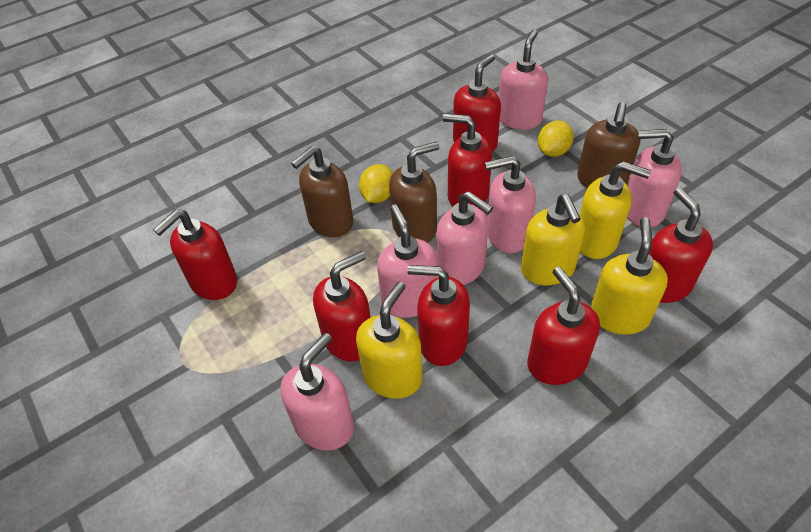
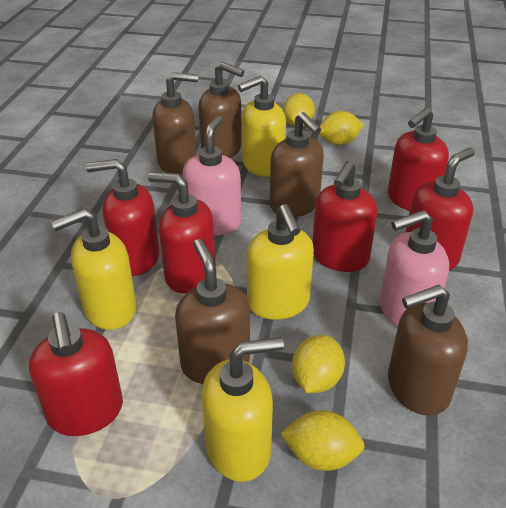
brown soap dispenser: [291,146,353,237] [389,142,439,243] [577,102,640,188] = 3 -> [152,72,198,174] [175,239,250,384] [198,62,244,158] [270,112,324,217] [388,285,468,416] = 5
pink soap dispenser: [281,333,354,450] [377,205,437,318] [436,191,493,285] [485,156,536,253] [499,29,548,130] [627,129,682,227] = 6 -> [183,116,241,235] [380,210,449,327] = 2
red soap dispenser: [153,209,237,300] [313,251,371,361] [407,265,470,366] [443,113,492,207] [453,54,501,152] [527,267,600,385] [649,188,713,303] = 7 -> [29,312,123,436] [86,159,160,276] [148,172,216,294] [312,161,377,272] [388,107,449,211] [405,148,475,270] = 6
yellow lemon: [359,164,393,203] [538,120,574,157] = 2 -> [281,410,365,471] [283,93,315,127] [292,335,345,393] [319,111,364,145] = 4

